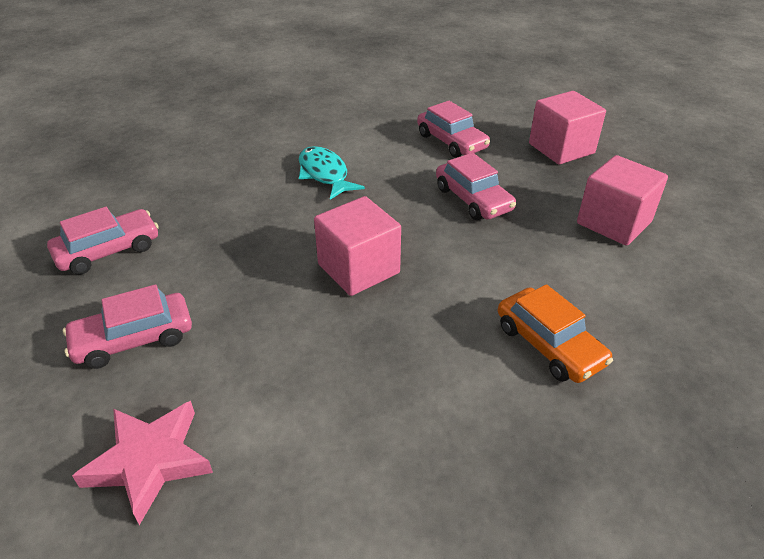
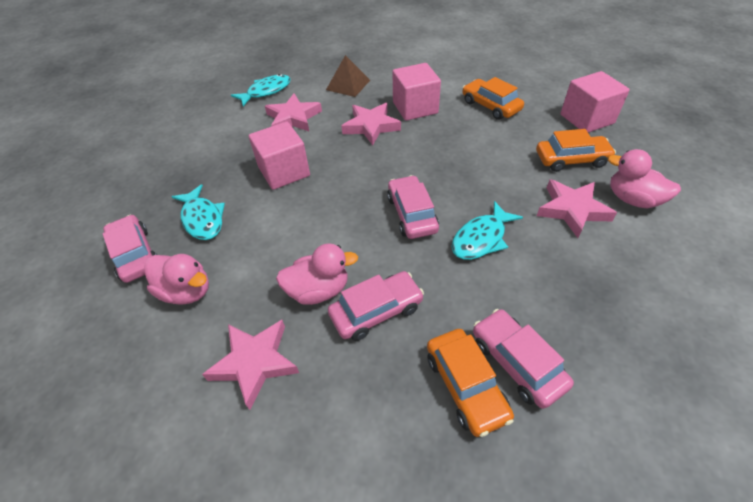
brown pyramid: none = 0 -> [326,55,370,97] = 1
orange car: [498,284,613,383] = 1 -> [427,329,514,437] [462,77,524,120] [536,129,616,172] = 3
pink duck: none = 0 -> [144,254,209,305] [276,243,358,305] [608,149,681,208] = 3
pink star: [72,401,213,525] = 1 -> [202,320,299,410] [265,93,322,131] [341,103,401,145] [537,179,617,238] = 4
turquoise fish: [299,146,365,200] = 1 -> [172,184,225,240] [231,74,291,106] [451,201,523,260] = 3

